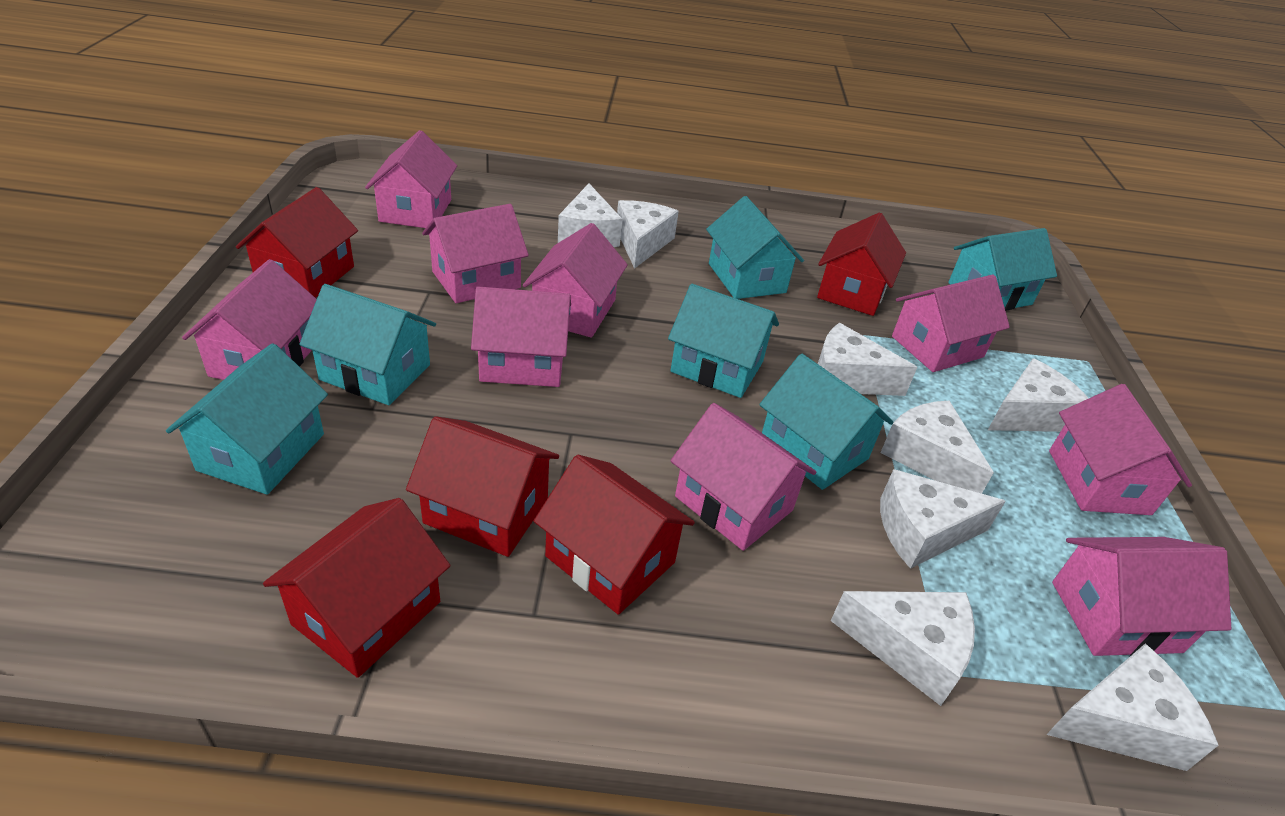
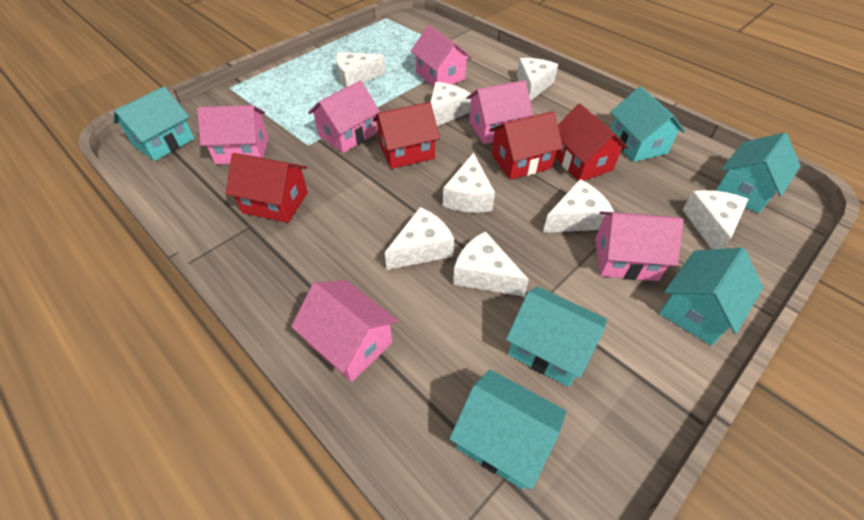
pink house: [182,259,317,380] [365,130,457,228] [422,204,529,303] [471,287,571,387] [523,223,628,338] [671,403,816,551] [892,274,1010,372] [1049,384,1192,515] [1052,537,1231,656] = 9 -> [197,105,269,164] [291,280,398,382] [308,81,380,153] [411,25,472,87] [466,80,533,144] [595,211,684,281] = 6
red house: [236,187,358,298] [263,498,450,678] [406,416,559,557] [534,455,695,615] [817,212,906,316] = 5 -> [226,153,308,223] [373,102,440,169] [489,111,563,180] [555,104,629,181] = 4

